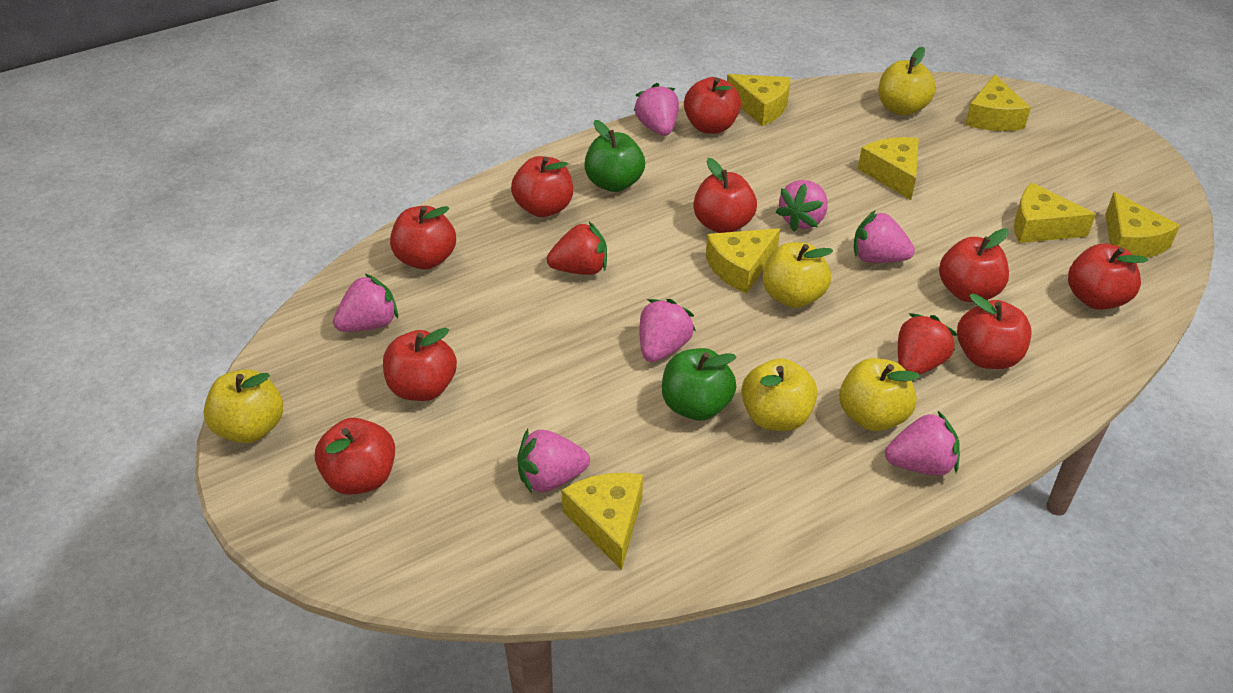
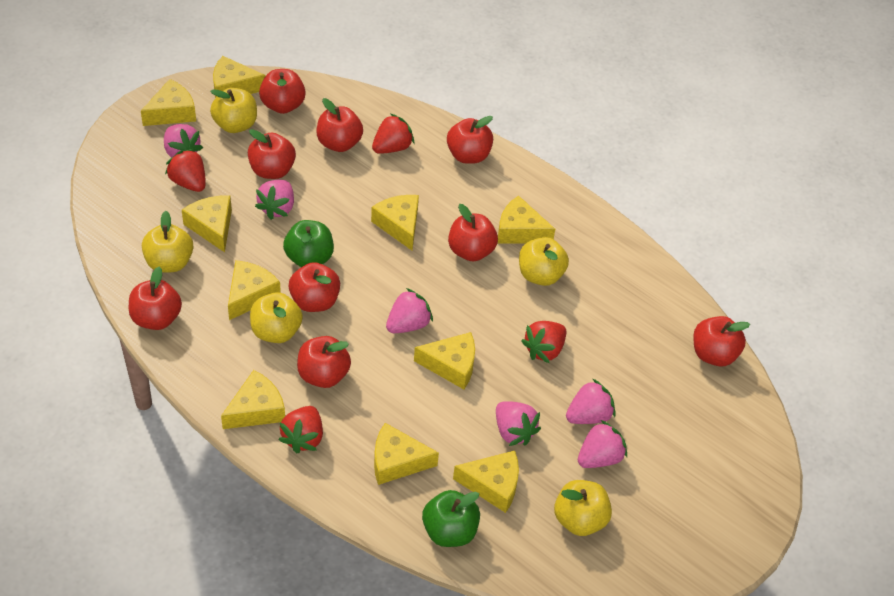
pink strawberry: [333,273,398,332] [518,429,590,494] [634,83,679,136] [639,299,696,362] [776,180,828,232] [854,210,915,263] [885,411,960,476] = 7 -> [164,124,203,158] [255,180,294,220] [386,288,433,333] [496,401,541,446] [566,378,616,424] [578,420,627,468] = 6
red strawberry: [547,222,607,275] [898,313,958,375] = 2 -> [165,149,206,192] [278,406,323,453] [372,113,414,154] [521,321,566,363] = 4
yellow cheese: [561,473,643,570] [706,228,780,294] [727,74,791,126] [858,137,919,200] [965,74,1031,131] [1014,183,1096,243] [1105,192,1180,258] = 7 -> [141,79,196,126] [182,195,232,252] [213,56,265,98] [221,370,285,429] [228,260,281,320] [371,195,419,250] [374,423,439,485] [414,332,475,389] [453,451,519,513] [498,196,555,244] = 10

